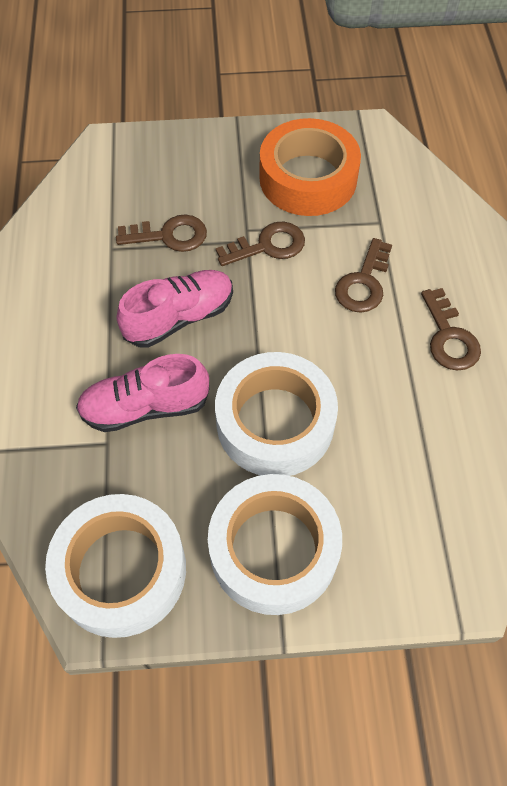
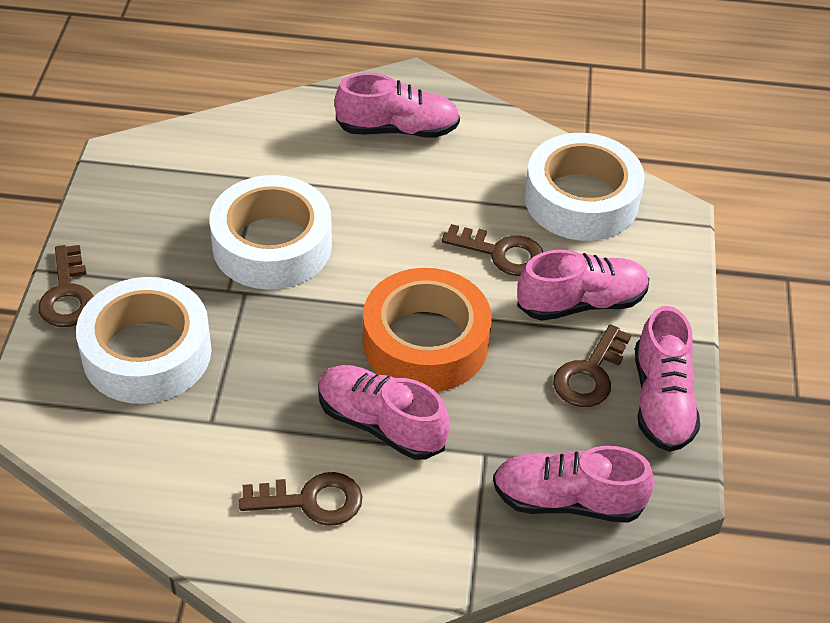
pink shoe: [76,354,209,432] [117,270,233,348] = 2 -> [318,365,450,460] [335,73,460,138] [493,446,654,523] [517,250,649,321] [635,306,700,452] = 5

